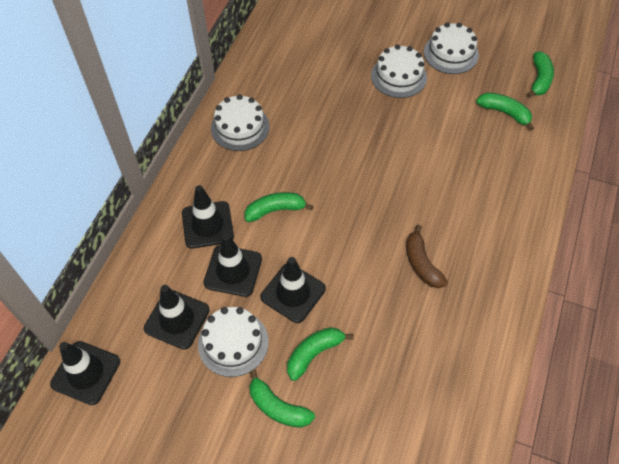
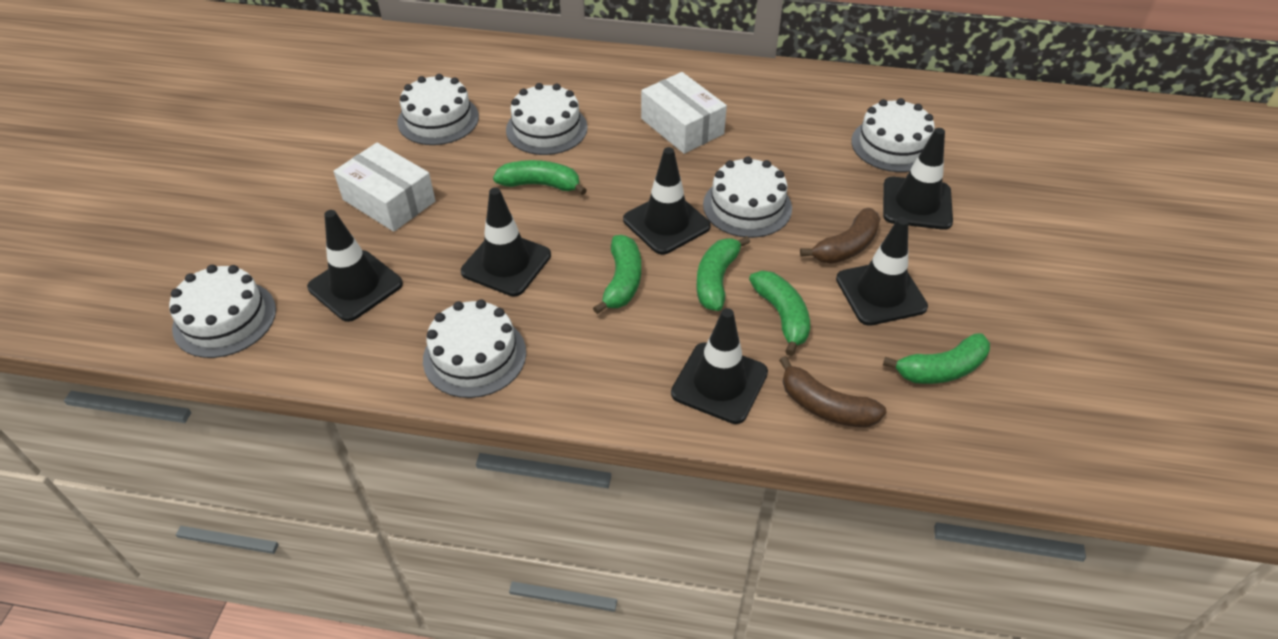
black traffic cone: [50,341,120,405] [144,285,210,350] [182,185,234,249] [204,234,262,297] [260,257,326,323] = 5 -> [307,210,403,322] [461,188,551,297] [623,147,711,255] [671,308,768,424] [836,217,928,326] [883,128,953,230] = 6
brown banana: [406,225,448,288] = 1 -> [779,356,887,428] [800,208,880,264] = 2
white box: none = 0 -> [334,143,436,232] [641,72,727,154] = 2
white cake: [198,307,269,377] [211,94,270,151] [371,44,427,98] [424,22,479,74] = 4 -> [169,265,276,358] [397,74,479,145] [423,300,526,398] [506,83,588,155] [703,156,792,238] [851,98,935,172] = 6

